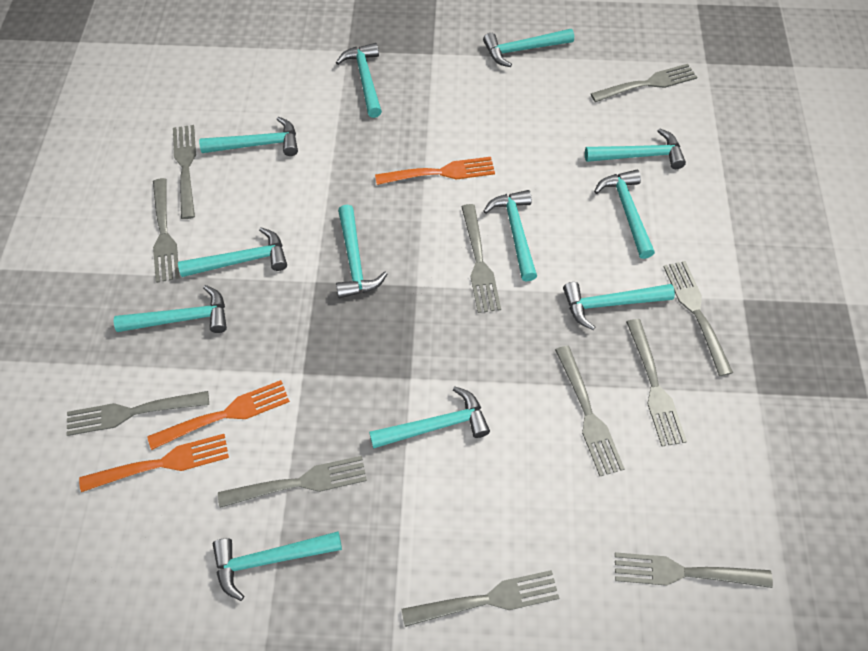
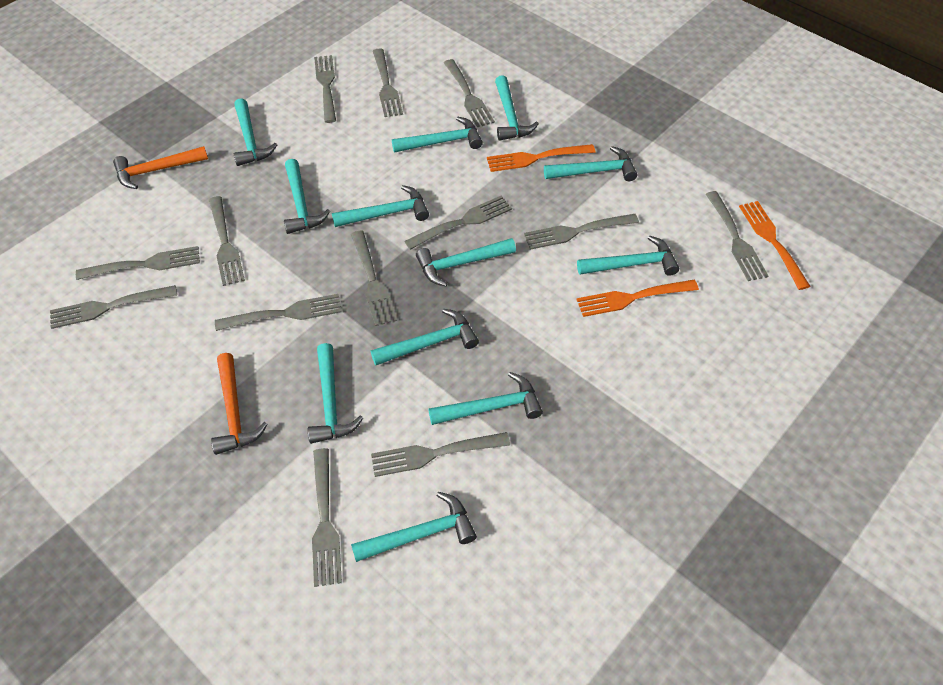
grey fork: [67,391,209,436] [153,178,180,283] [173,125,196,219] [218,456,367,508] [402,570,559,627] [461,204,501,313] [555,346,625,476] [591,64,697,102] [615,552,773,588] [626,319,687,447] [663,261,733,376] = 11 -> [50,285,177,329] [76,246,200,280] [209,196,245,286] [215,294,342,331] [312,448,342,587] [314,55,336,123] [351,231,397,326] [371,432,510,477] [373,48,403,117] [404,196,512,250] [444,59,495,127] [524,214,639,250] [706,191,768,281] = 13
orange hammer: none = 0 -> [113,146,208,189] [211,353,268,455] = 2

